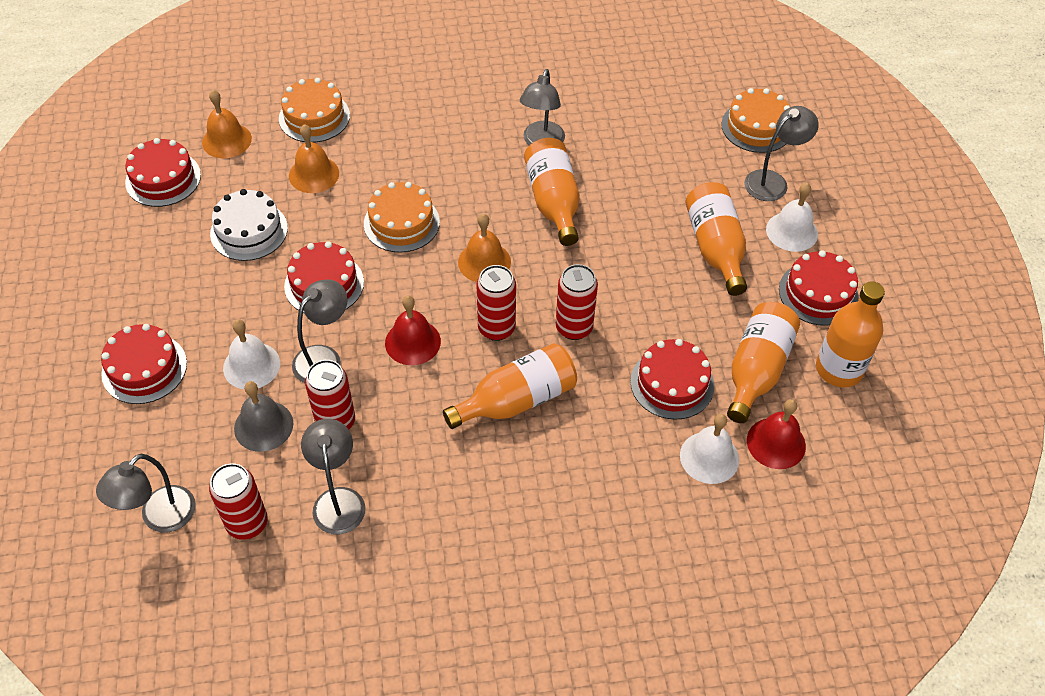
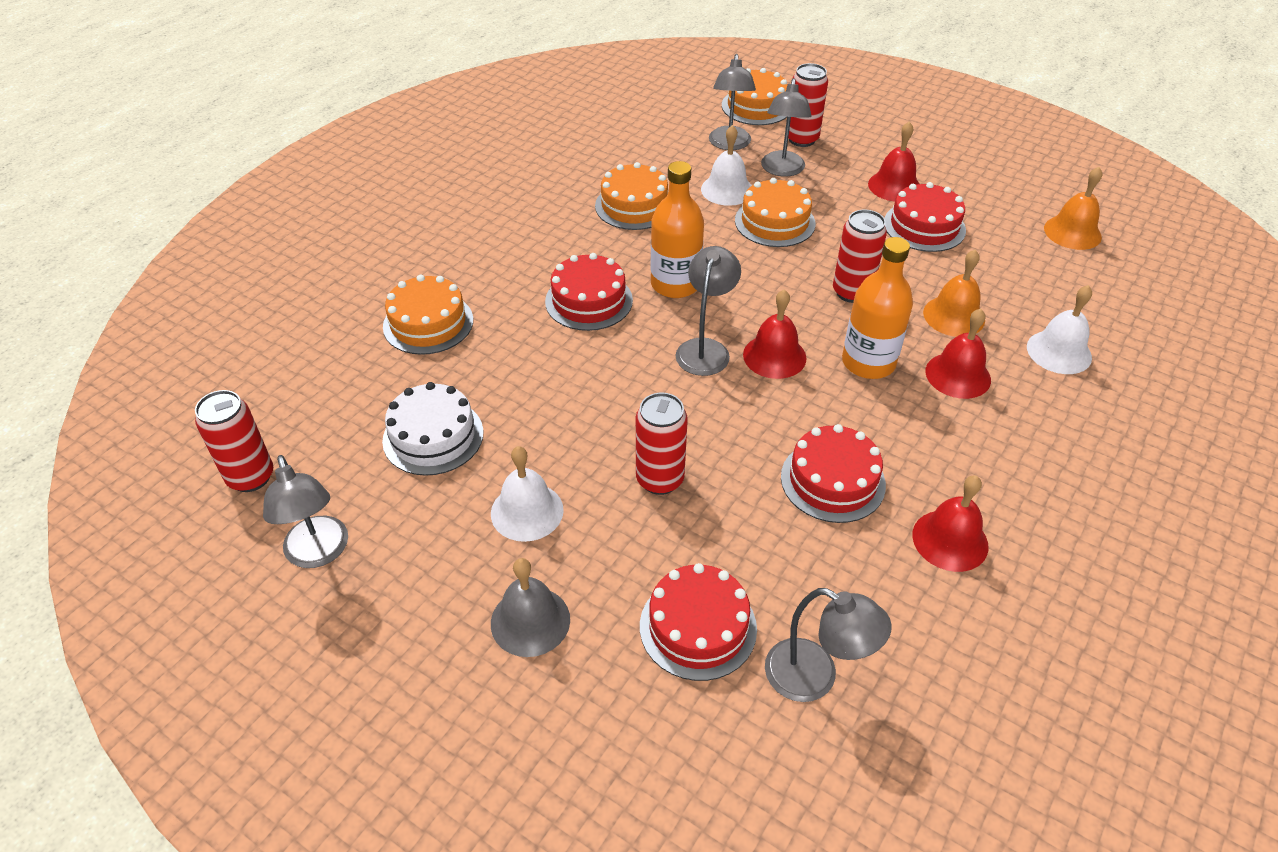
orange bell: [202,90,252,158] [289,124,339,193] [458,214,511,282] = 3 -> [923,250,985,337] [1044,167,1103,250] = 2
orange bottle: [443,343,577,429] [524,138,580,246] [685,182,747,296] [727,302,800,423] [816,281,885,387] = 5 -> [651,161,704,298] [842,237,913,379] = 2
orange cake: [279,78,350,142] [364,182,440,253] [721,88,790,153] = 3 -> [383,275,473,355] [595,162,668,230] [722,68,788,125] [735,178,815,247] = 4
red bell: [385,295,441,365] [747,399,806,469] = 2 -> [743,289,806,379] [868,121,919,202] [912,475,989,572] [925,309,991,399] = 4
red cake: [101,324,187,404] [125,138,201,207] [284,241,364,313] [630,339,714,420] [779,250,859,326] = 5 -> [545,253,633,331] [640,563,757,681] [781,424,886,523] [884,182,966,252] = 4

